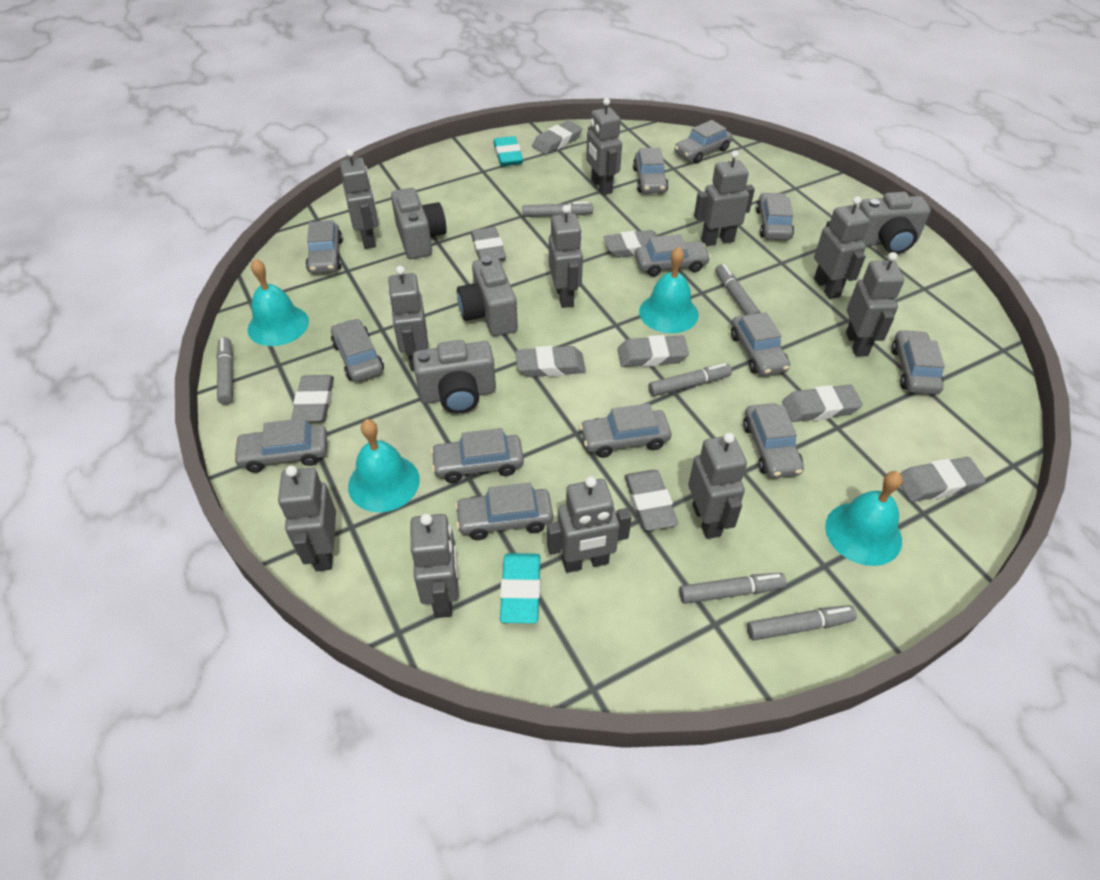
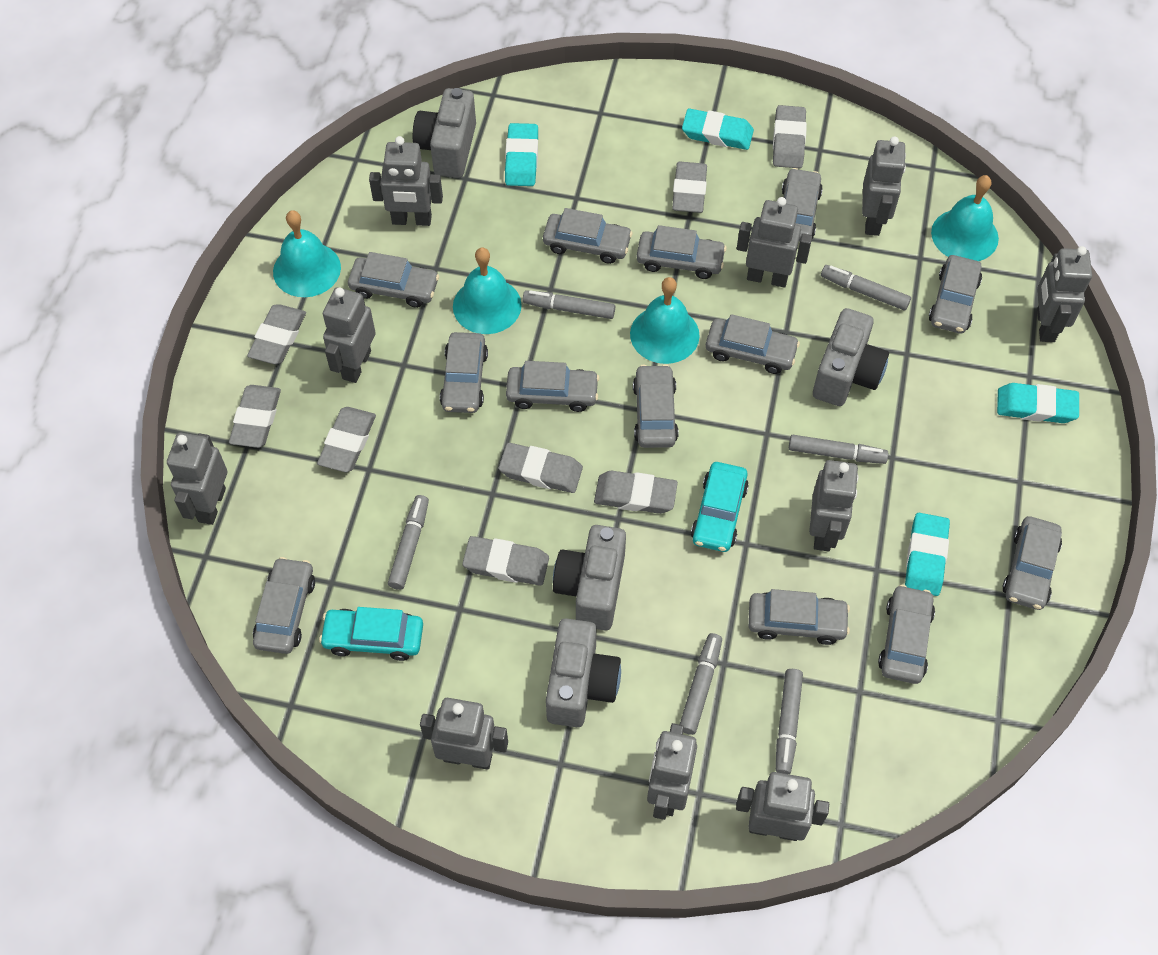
grey eraser: [291,375,334,422] [471,227,506,261] [515,346,586,377] [532,121,582,155] [604,230,658,258] [617,335,689,367] [624,470,679,531] [782,385,863,422] [900,457,986,502] = 9 -> [229,385,281,448] [247,304,306,364] [317,407,376,472] [462,536,549,586] [499,443,583,493] [594,471,678,514] [672,162,707,213] [773,105,807,168] = 8
grey robot: [278,466,336,571] [340,149,379,249] [388,266,429,371] [411,514,459,618] [547,476,632,573] [549,205,583,308] [586,98,622,195] [688,433,747,539] [694,150,755,246] [814,196,870,299] [846,252,904,357] = 11 -> [167,432,227,525] [323,287,376,383] [369,136,443,226] [420,698,508,770] [647,723,697,820] [736,772,829,841] [737,197,812,288] [809,460,859,551] [862,137,906,236] [1037,246,1092,342] = 10
turquoise car: none = 0 -> [319,607,423,661] [691,462,749,552] = 2
turquoise eraser: [493,136,523,166] [500,553,541,623] = 2 -> [505,123,538,186] [682,108,754,150] [905,513,950,596] [997,383,1079,423] = 4

